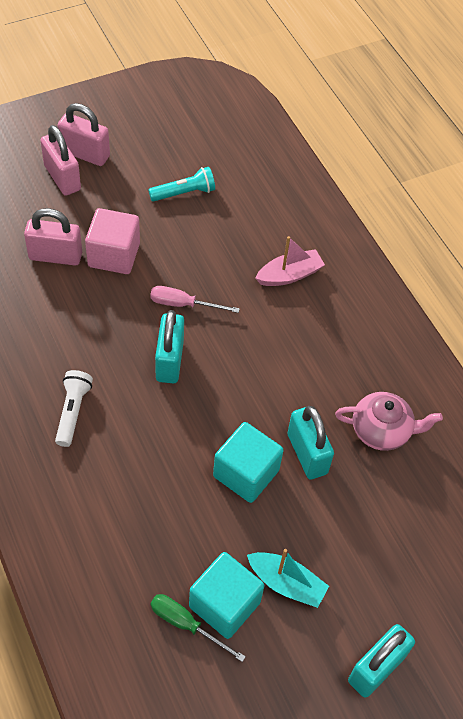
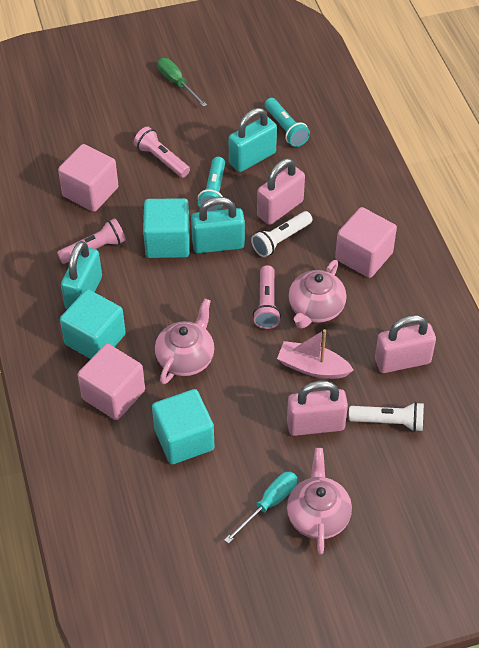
pink cube: [85,208,140,274] = 1 -> [58,144,118,212] [78,344,145,420] [335,207,397,278] = 3
pink flashlight: none = 0 -> [57,218,126,264] [134,127,190,178] [253,265,281,329] = 3
pink screwdriver: [150,286,240,313] = 1 -> none = 0
pink teapot: [335,392,443,451] = 1 -> [155,298,214,384] [287,448,352,555] [288,260,347,329] = 3
turquoise boat: [247,549,329,608] = 1 -> none = 0
turquoise cube: [189,552,264,639] [213,422,284,503] = 2 -> [60,289,126,359] [143,198,190,258] [152,389,214,464] = 3
turquoise flashlight: [148,167,215,202] = 1 -> [198,157,225,211] [265,98,310,147] = 2
turquoise screwdriver: none = 0 -> [224,471,297,544] = 1
white flashlight: [55,370,93,447] = 1 -> [251,211,313,257] [349,402,424,432] = 2

